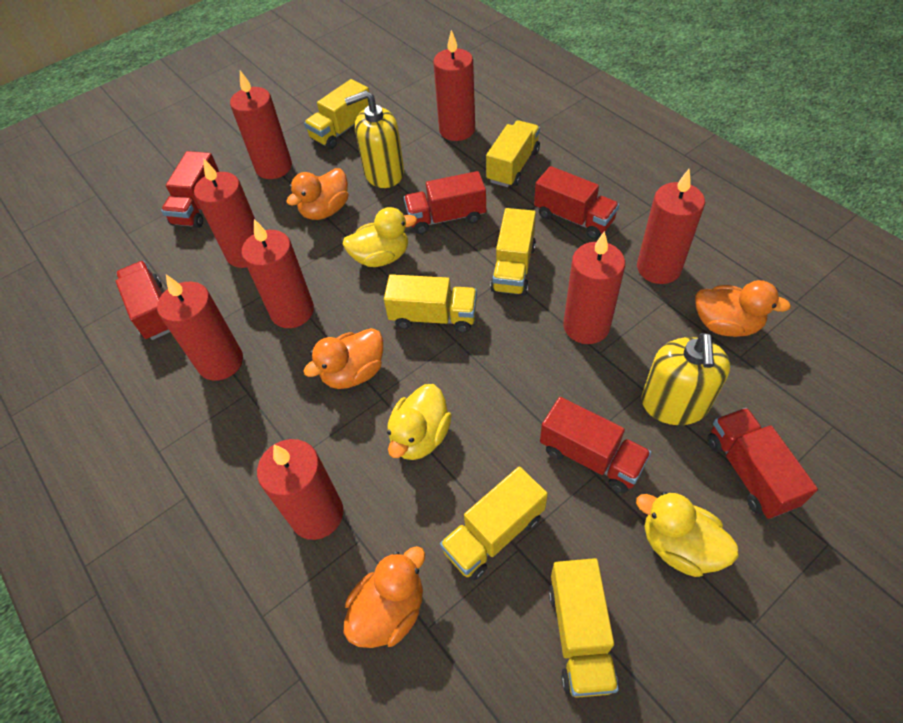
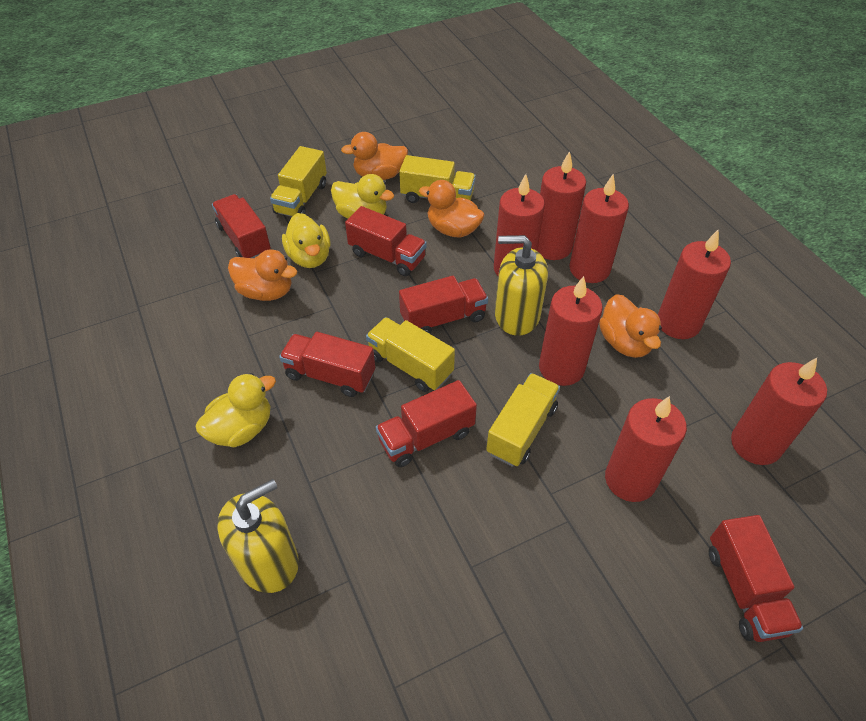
red candle: [157,274,243,381] [194,158,255,268] [230,71,292,179] [242,219,314,328] [257,439,344,540] [433,30,475,141] [563,231,625,344] [637,169,705,284] = 8 -> [494,174,545,276] [538,151,586,260] [539,276,603,386] [570,174,629,283] [605,396,687,502] [658,229,731,339] [731,358,827,465] = 7
yellow truck: [304,79,369,149] [384,274,477,333] [440,466,548,581] [486,120,540,187] [490,208,536,296] [549,558,619,698] = 6 -> [270,146,327,217] [366,317,455,392] [399,155,476,203] [486,373,560,467] = 4

